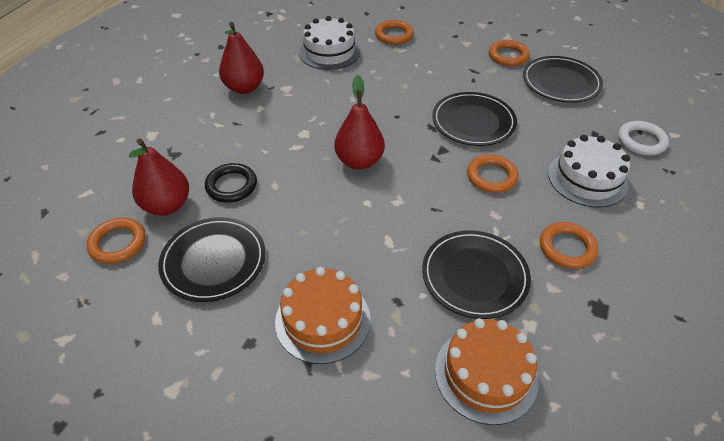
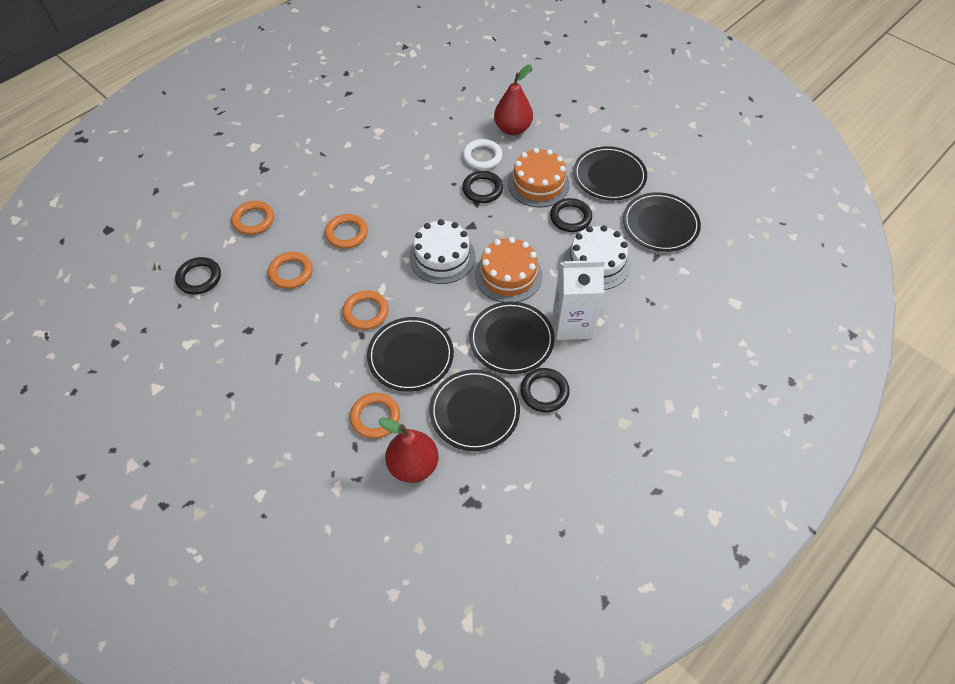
black plate: [158,217,266,302] [422,230,531,319] [432,92,517,146] [523,56,603,103] = 4 -> [367,317,454,392] [429,370,520,451] [469,302,555,374] [573,146,647,200] [623,192,701,252] = 5
black ring: [205,163,257,203] = 1 -> [175,257,221,295] [462,171,503,203] [520,368,570,413] [550,198,592,232] = 4
red pear: [129,139,189,216] [219,22,264,94] [334,75,385,169] = 3 -> [379,417,438,483] [494,65,533,135] = 2
white carton: none = 0 -> [553,260,605,340] = 1

